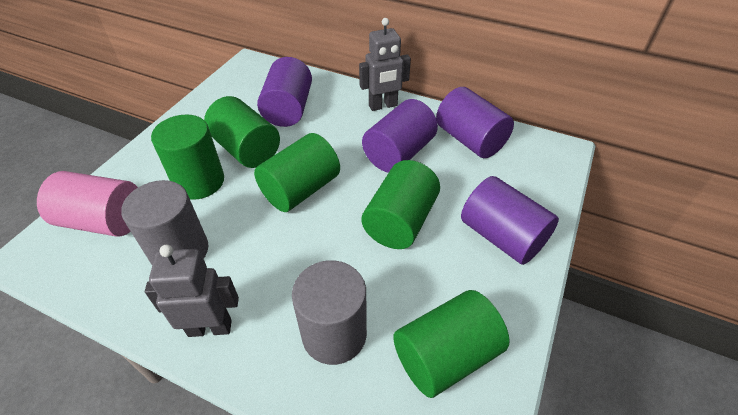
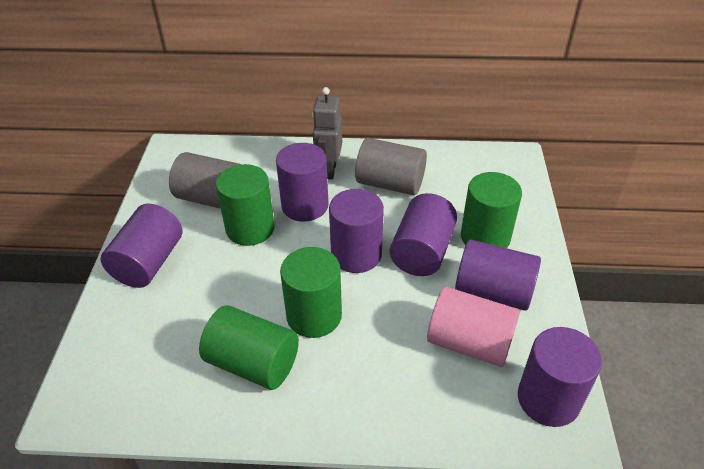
green cylinder: [151,115,224,200] [204,96,280,168] [254,133,340,212] [362,160,440,249] [393,290,510,398] = 5 -> [199,306,299,390] [216,164,275,246] [280,247,342,338] [461,172,522,248] = 4
grey robot: [145,245,239,337] [359,18,411,111] = 2 -> [312,87,342,179] = 1
purple cylinder: [257,57,312,127] [362,99,438,173] [436,87,514,158] [461,176,559,265] = 4 -> [100,204,182,288] [276,143,329,222] [329,189,384,273] [389,193,457,276] [455,239,541,311] [518,327,602,427] = 6

